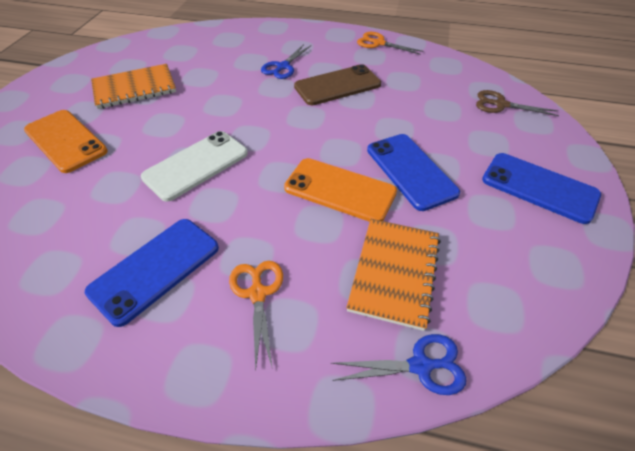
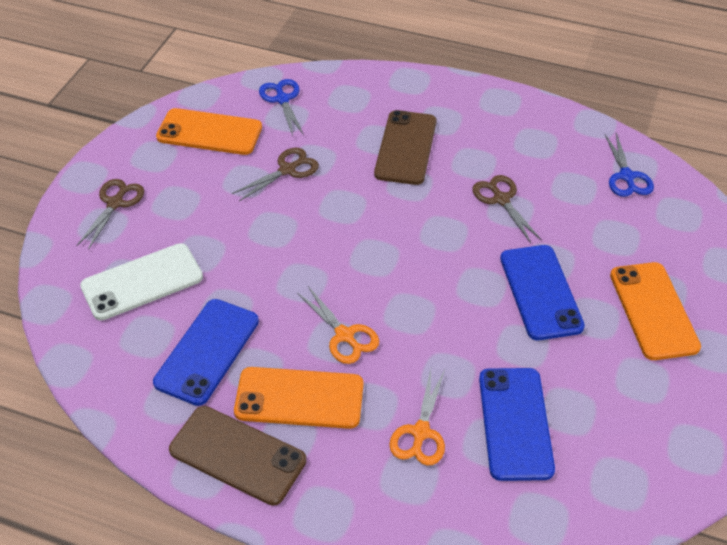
brown phone: [294,64,381,105] = 1 -> [169,406,306,506] [374,110,437,185] = 2
brown scissors: [476,90,559,116] = 1 -> [76,179,144,250] [232,148,319,201] [472,175,542,243] = 3
orange notebook: [91,64,176,109] [346,219,441,331] = 2 -> none = 0
orange phone: [24,110,108,173] [284,158,397,222] = 2 -> [156,108,262,155] [234,367,363,429] [610,262,701,360] = 3

